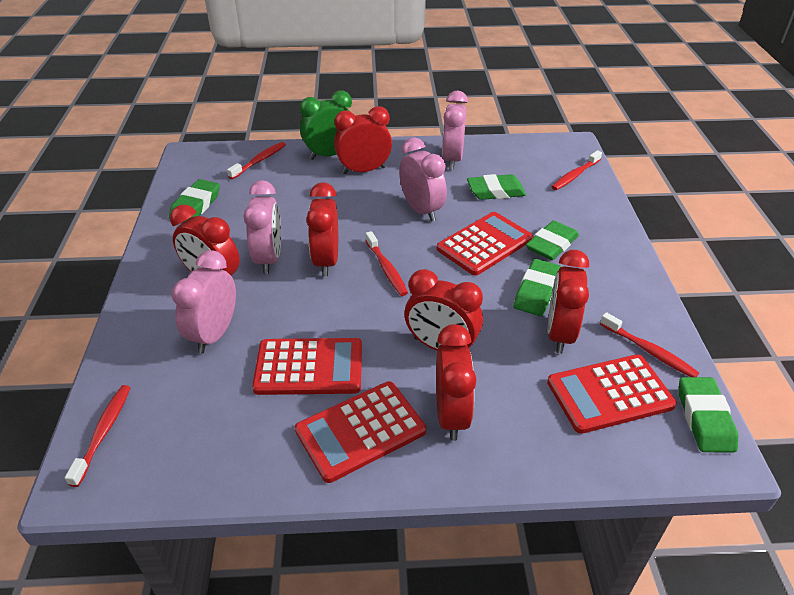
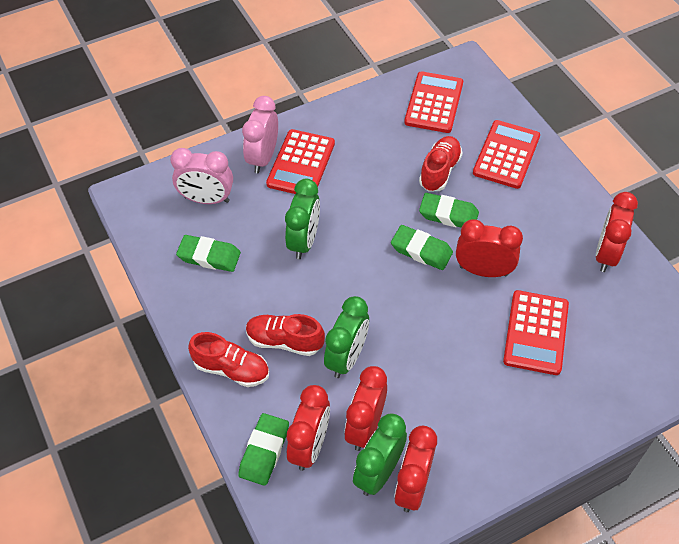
green clock: [300,90,352,160] = 1 -> [285,179,320,259] [324,296,369,378] [353,413,407,496] = 3
green eraser: [169,179,220,222] [467,174,526,200] [513,259,561,316] [526,221,579,260] [679,377,738,452] = 5 -> [176,235,241,272] [238,413,289,486] [391,225,453,270] [419,193,479,228] = 4
pink clock: [172,250,236,354] [244,180,281,274] [399,138,447,222] [442,91,468,170] = 4 -> [170,148,233,204] [242,96,278,173] = 2
red clock: [170,205,240,275] [306,182,338,277] [334,106,392,174] [405,269,483,350] [436,324,477,441] [548,250,589,354] = 6 -> [287,385,330,471] [344,366,387,451] [394,426,437,512] [456,219,523,277] [596,192,638,272] = 5
red shoe: none = 0 -> [188,332,269,387] [246,314,325,356] [419,136,463,192] = 3
red toothbrush: [65,385,131,487] [227,142,286,179] [365,231,408,296] [552,150,602,190] [600,312,699,377] = 5 -> none = 0

